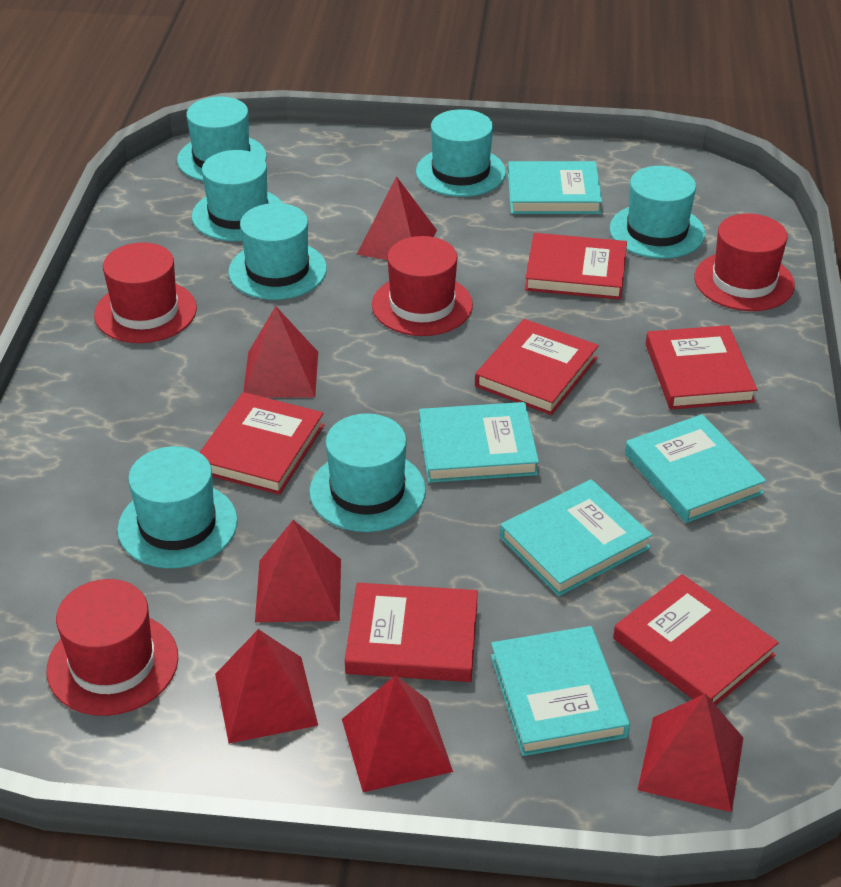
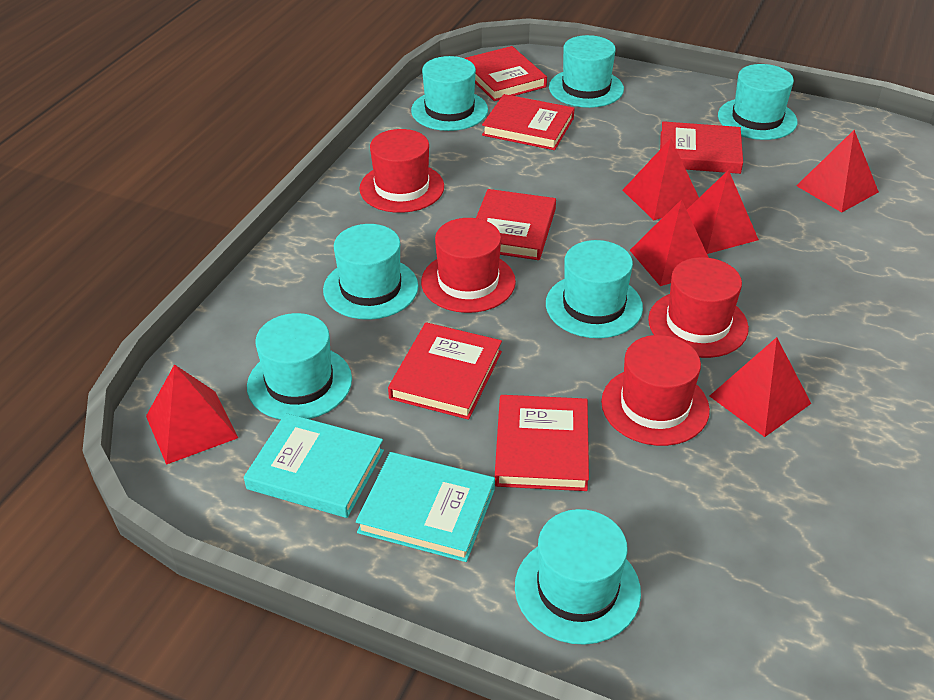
turquoise book: [419,402,539,483] [491,626,630,756] [500,479,652,596] [508,161,602,214] [625,414,766,523] = 5 -> [244,413,384,518] [356,452,495,562] = 2

